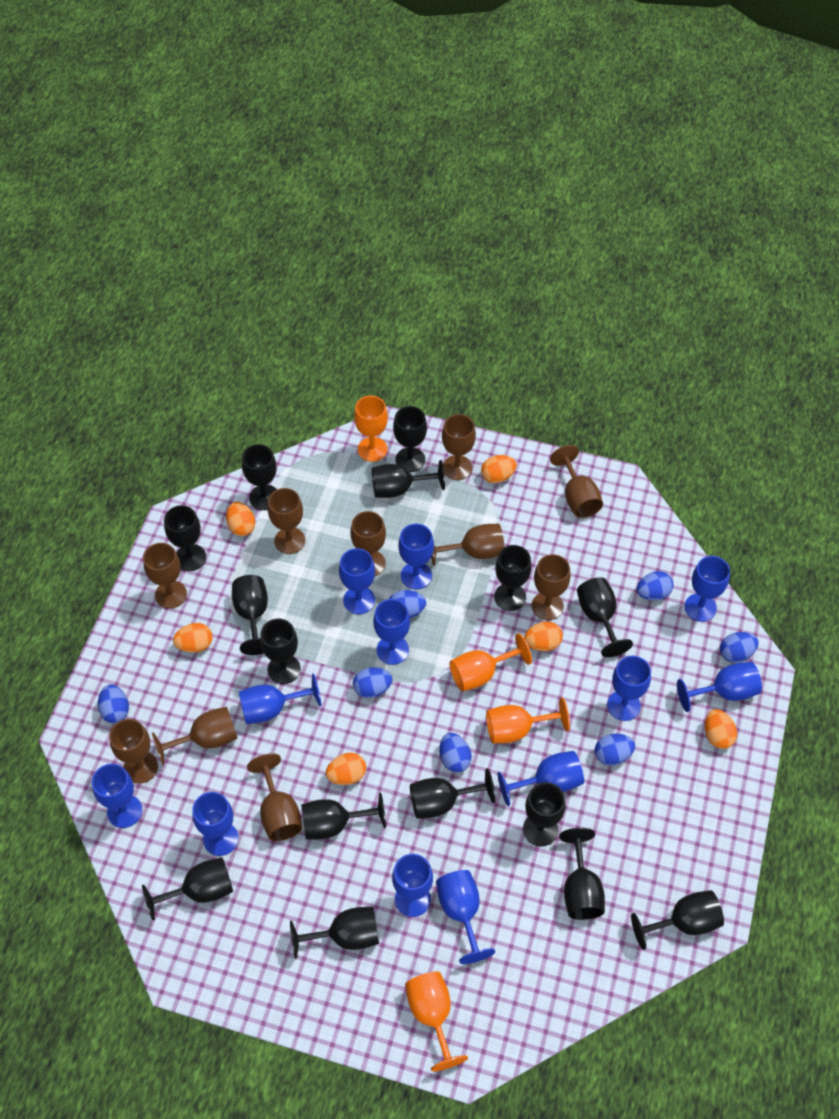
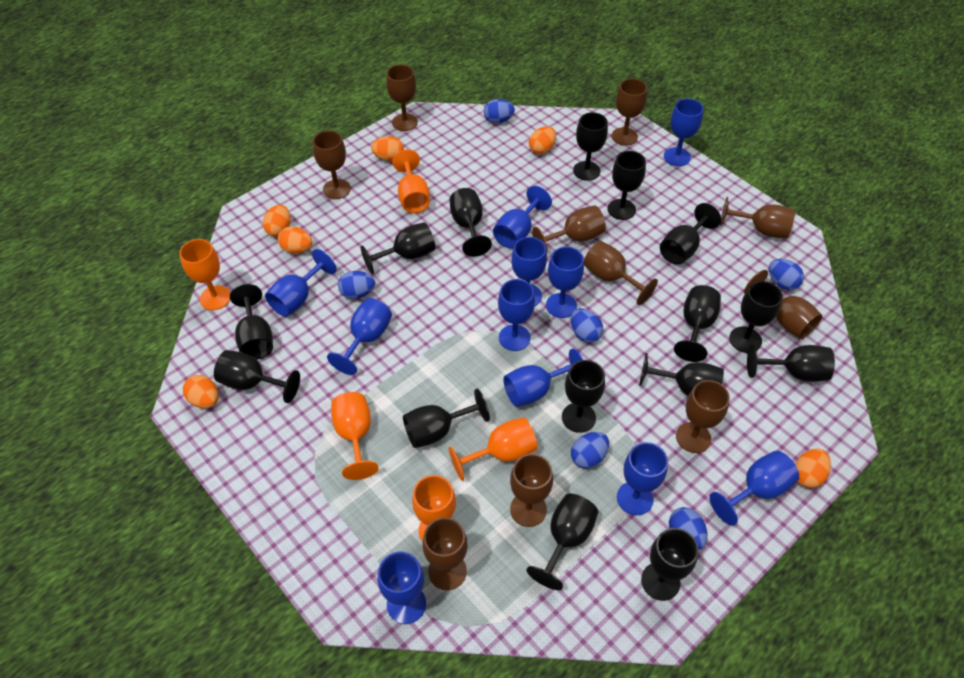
blue egg: [98,684,129,723] [353,667,393,698] [389,590,426,618] [439,733,472,773] [595,733,635,766] [637,571,674,600] [720,632,759,663] = 7 -> [338,271,375,299] [484,99,515,123] [571,308,603,343] [571,432,609,469] [669,507,708,550] [769,259,804,290] = 6
blue goblet: [92,764,142,828] [192,792,239,856] [239,673,321,724] [339,548,375,614] [373,599,410,665] [392,854,433,917] [398,524,434,590] [436,870,495,964] [498,751,584,806] [607,656,651,721] [677,662,762,712] [684,556,730,622] = 12 -> [265,249,336,317] [327,298,392,375] [378,552,426,624] [493,186,552,248] [498,279,535,351] [503,349,583,407] [511,237,547,306] [546,247,584,318] [617,442,668,515] [664,99,704,166] [709,451,799,526] = 11
orange goblet: [354,396,388,462] [405,972,468,1072] [450,633,532,691] [486,697,570,744] = 4 -> [179,239,230,310] [331,392,379,480] [392,149,430,213] [412,475,456,542] [448,417,538,481] = 5

